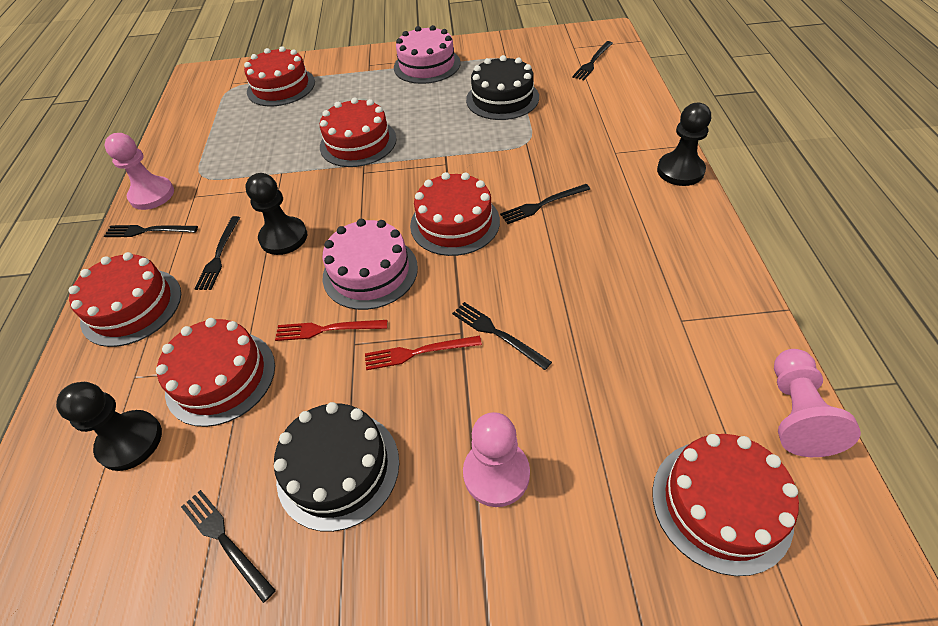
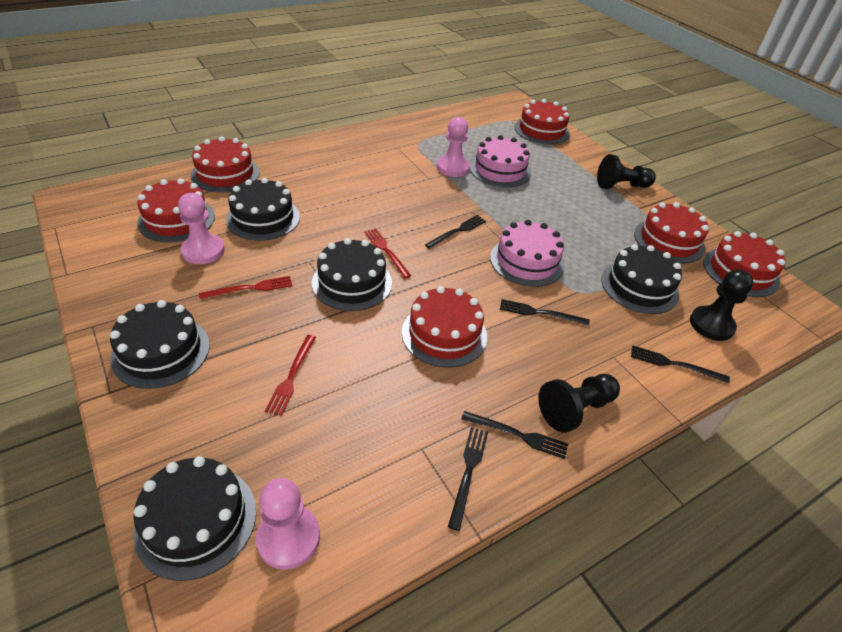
black cake: [274,402,399,532] [466,55,539,120] = 2 -> [110,300,210,389] [133,456,256,581] [226,178,300,241] [312,238,392,311] [602,244,682,314] = 5
black fork: [104,225,198,237] [181,490,276,603] [195,216,240,290] [452,302,552,370] [500,184,590,224] [572,41,613,80] = 6 -> [425,215,486,249] [448,427,488,531] [461,411,568,459] [500,299,590,326] [631,346,730,383] = 5
red fork: [275,320,388,341] [365,336,482,370] = 2 -> [199,276,292,299] [265,335,316,416] [364,228,411,279] = 3

